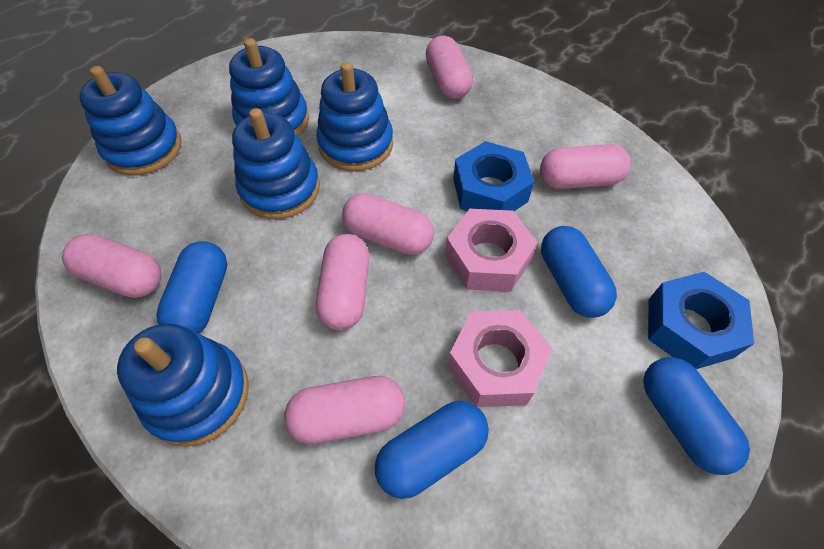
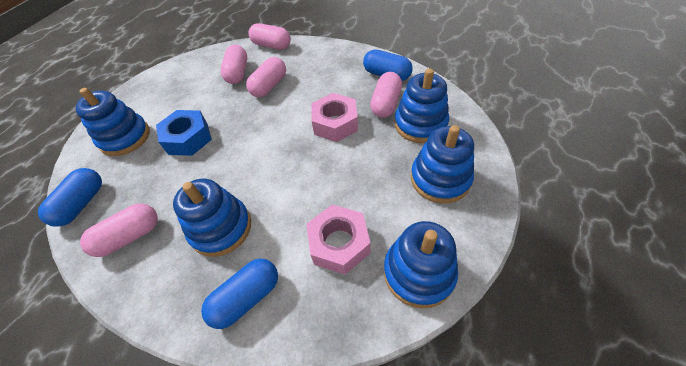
blue capsule: [156,241,227,334] [375,401,489,499] [541,226,617,318] [643,357,750,475] = 4 -> [38,168,102,227] [201,259,278,329] [363,50,413,81] = 3
blue nut: [453,141,534,211] [648,272,754,369] = 2 -> [156,110,212,156] = 1
pink capsule: [62,234,162,298] [284,376,405,444] [316,234,370,330] [342,193,434,255] [426,36,473,99] [540,144,631,189] = 6 -> [80,203,158,257] [221,45,247,84] [246,57,286,98] [249,23,291,50] [370,72,402,118] = 5

